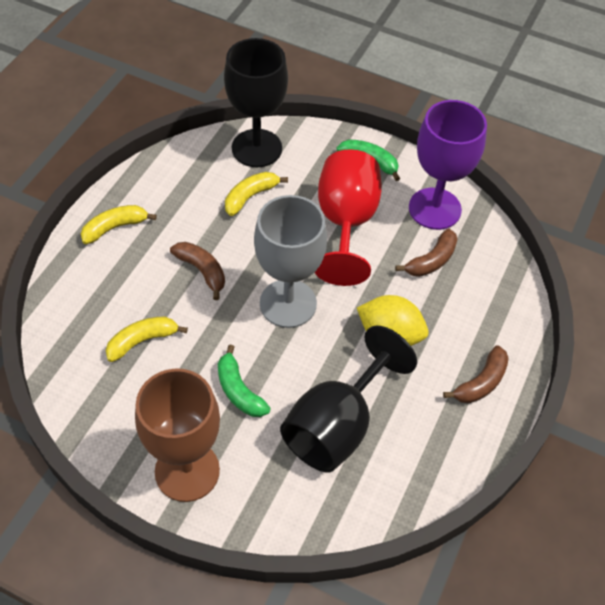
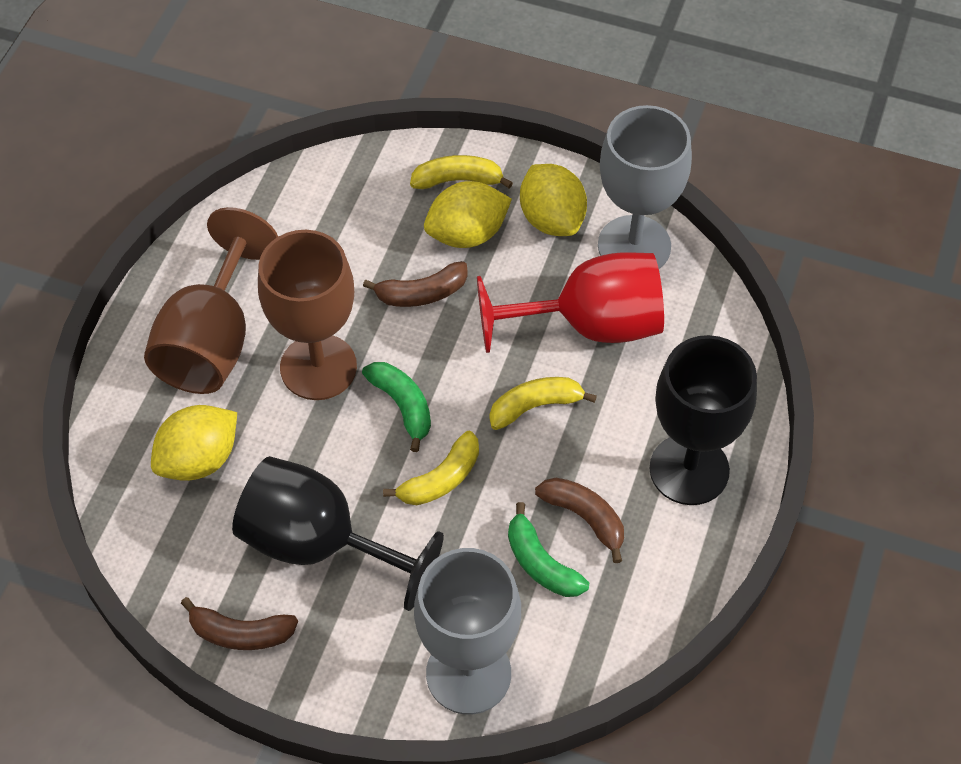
brown goblet: [135,368,220,502] = 1 -> [144,207,278,394] [258,230,357,400] = 2
grey goblet: [254,195,327,328] = 1 -> [414,548,521,715] [598,105,692,269] = 2
purple goblet: [409,100,487,230] = 1 -> none = 0
yellow lemon: [357,295,429,346] = 1 -> [151,405,237,481] [424,181,512,248] [520,164,587,236] = 3

